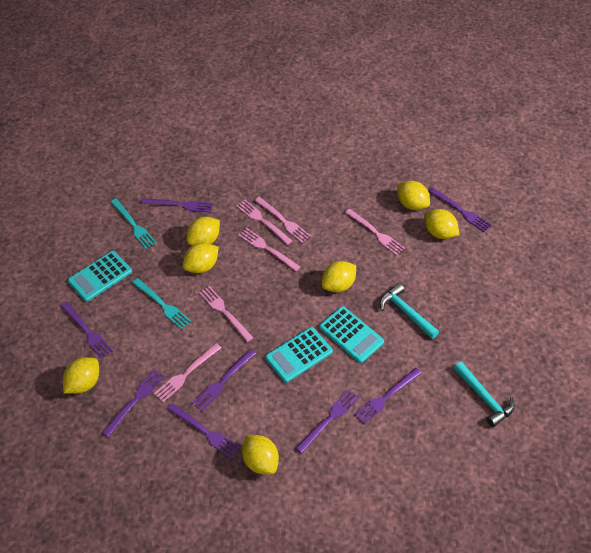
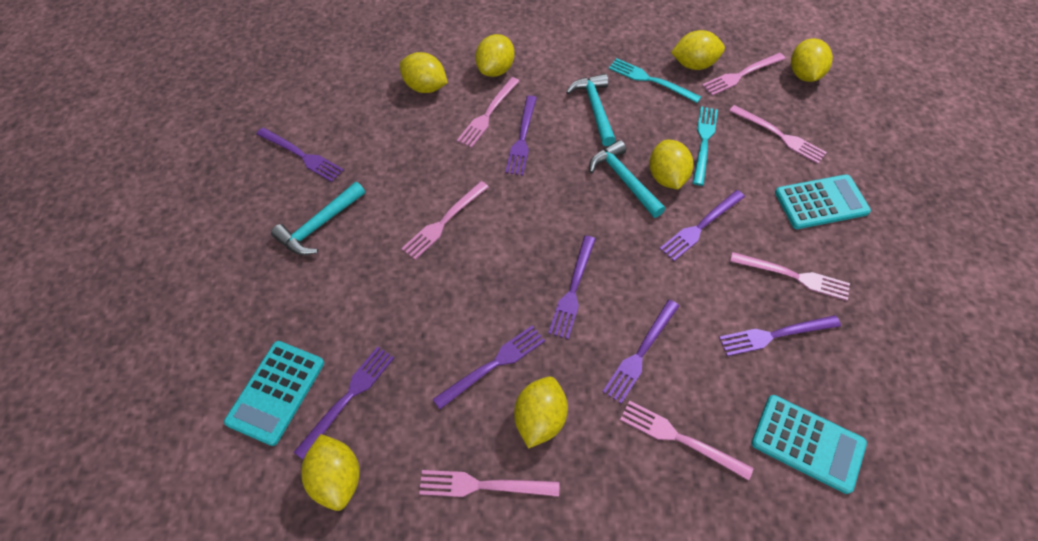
pink fork: [154,343,221,402] [199,286,253,342] [236,200,293,245] [238,228,300,272] [254,197,311,243] [345,209,405,256] = 6 -> [401,181,489,260] [419,470,559,497] [457,77,519,148] [620,400,753,481] [702,53,786,96] [729,105,827,164] [730,252,850,301] = 7
turquoise hammer: [380,283,439,339] [454,361,515,427] = 2 -> [271,182,365,255] [566,74,616,146] [589,140,665,218] = 3

